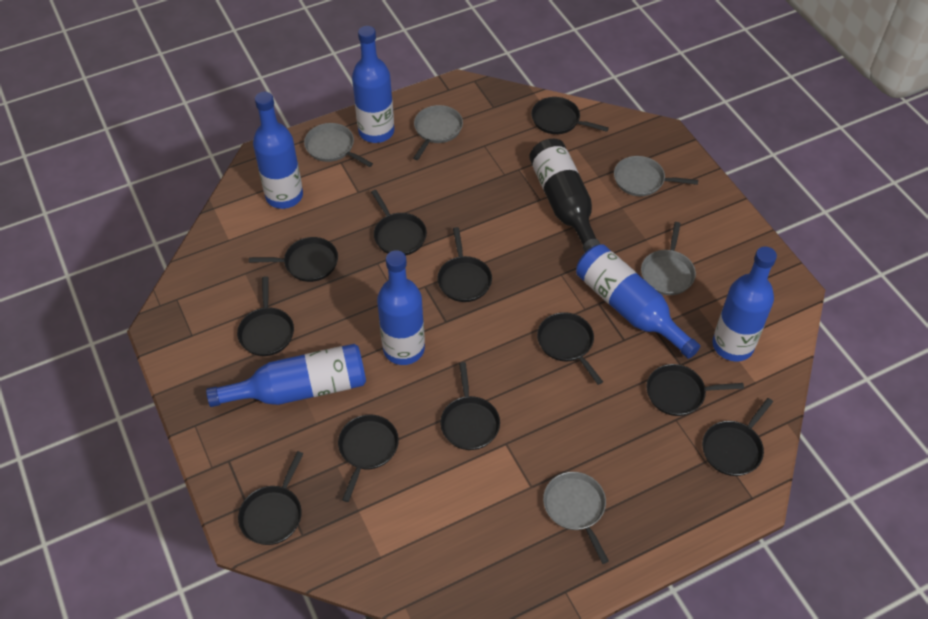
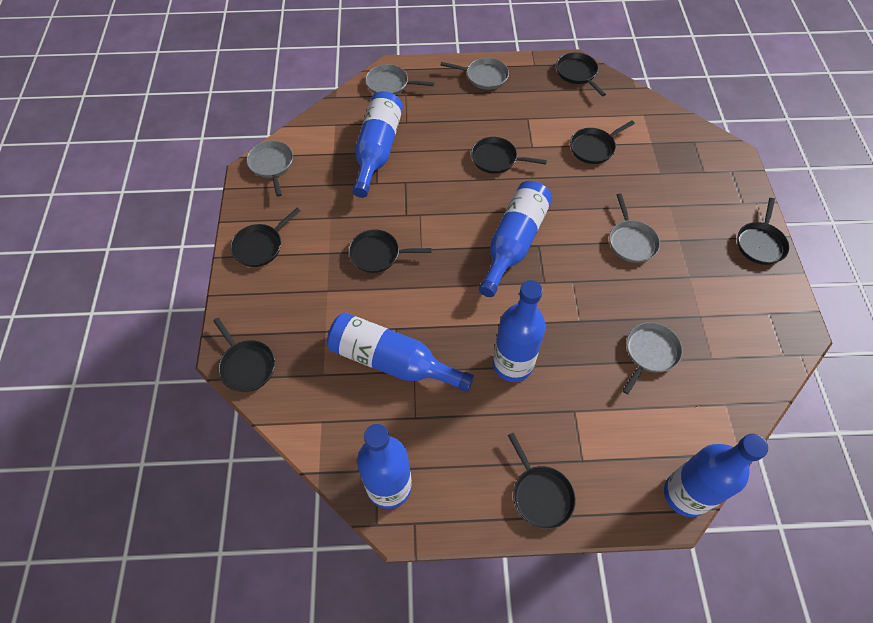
black bottle: [529,139,601,252] = 1 -> none = 0
black pan: [237,276,294,356] [238,451,303,545] [249,237,338,282] [338,415,399,502] [371,190,427,256] [437,227,492,302] [440,362,500,450] [531,97,609,134] [537,312,603,385] [647,364,744,416] [702,398,773,476] = 11 -> [213,318,275,392] [230,208,300,267] [348,230,431,273] [471,137,547,174] [508,433,576,529] [556,52,606,96] [570,121,635,164] [737,198,789,265] = 8

